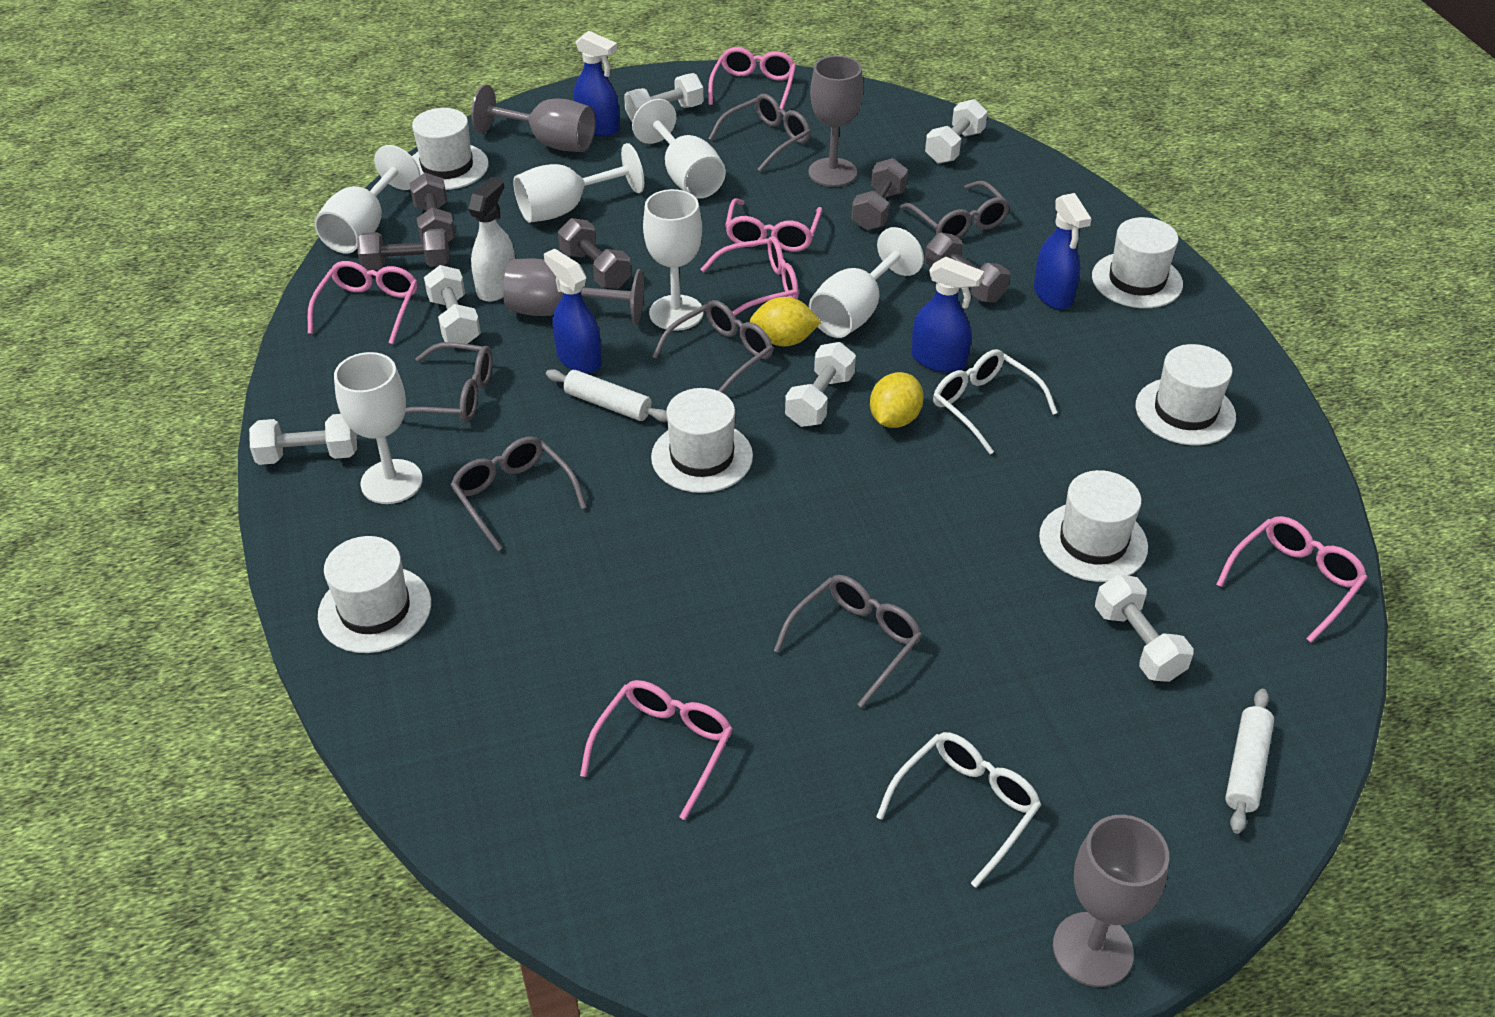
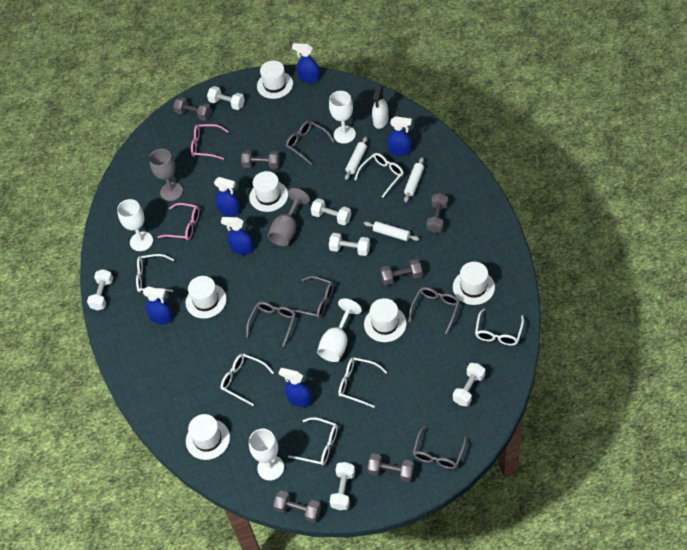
blue spray bottle: [544,249,602,374] [573,31,619,136] [911,257,984,372] [1034,193,1092,310] = 4 -> [143,286,173,324] [214,177,241,216] [221,217,254,255] [279,368,313,407] [292,43,320,83] [388,116,412,156] = 6
grey dumbbell: [357,229,449,271] [409,173,456,242] [558,218,631,289] [851,158,908,230] [925,233,1010,302] = 5 -> [173,97,211,121] [241,151,280,169] [273,491,321,523] [367,453,414,482] [380,259,423,285] [427,193,448,233] = 6
grey glasses: [405,342,493,422] [451,436,587,551] [652,300,773,393] [708,94,810,172] [774,575,922,708] [899,181,1010,238] = 6 -> [246,302,296,347] [286,121,335,164] [293,276,334,318] [408,287,460,334] [413,425,467,469] = 5
grey goblet: [471,85,596,152] [503,258,644,325] [808,56,863,187] [1053,815,1169,987] = 4 -> [149,149,183,201] [268,188,310,246] = 2
pink glasses: [308,261,418,344] [580,680,733,820] [700,236,799,316] [708,47,796,109] [725,198,822,252] [1216,516,1367,643] = 6 -> [158,203,199,240] [191,124,229,160] = 2
white glasses: [876,732,1041,888] [933,349,1058,454] = 2 -> [136,254,174,292] [220,354,274,406] [288,417,338,466] [338,357,387,408] [354,153,404,198] [475,308,524,346] = 6
white goblet: [314,145,420,253] [334,352,423,504] [513,143,644,223] [632,99,726,199] [643,189,704,331] [809,227,924,338] = 6 -> [117,199,153,251] [249,429,284,481] [317,298,362,362] [329,91,356,144] = 4
white rolling pin: [546,369,667,422] [1225,689,1274,834] = 2 -> [345,137,367,180] [364,221,420,241] [404,157,424,202] = 3
yellow lemon: [750,297,821,346] [870,372,924,428] = 2 -> none = 0

